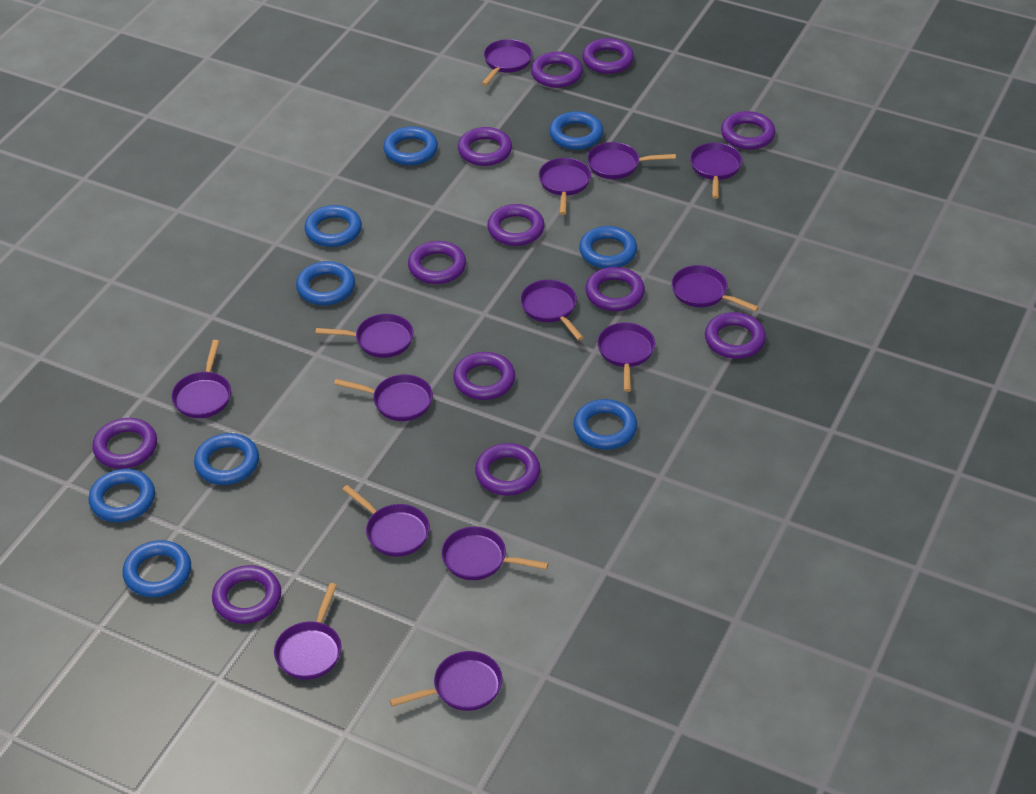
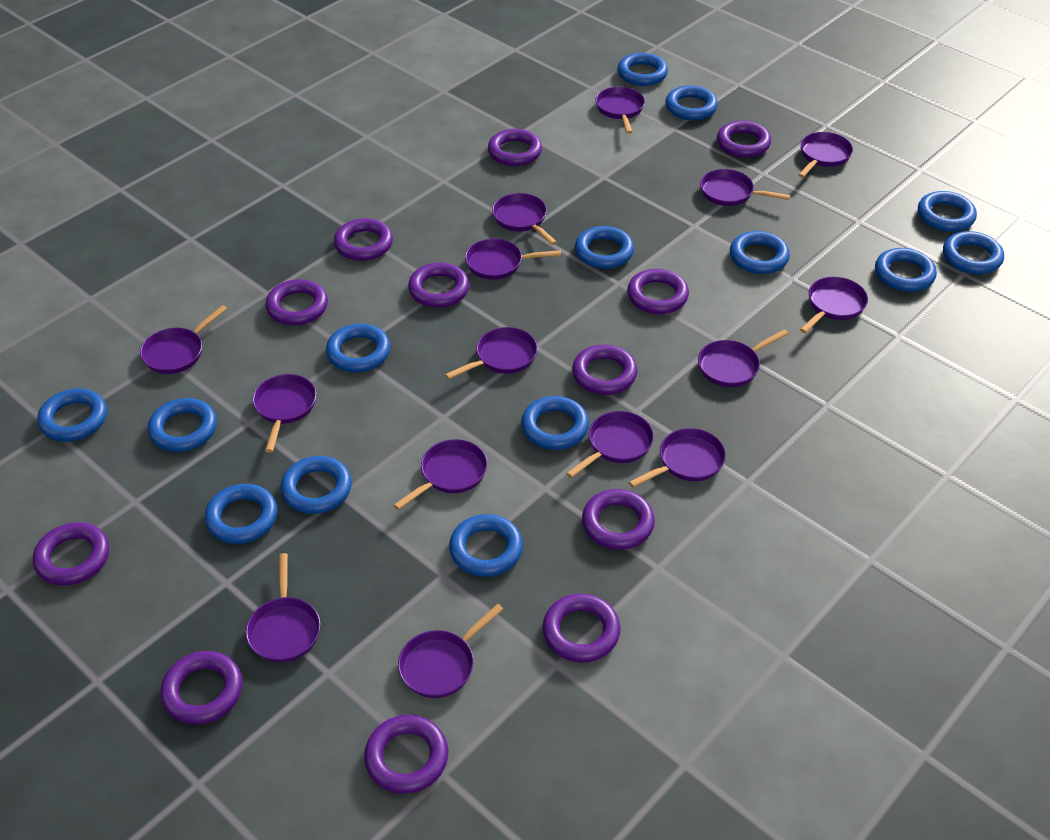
blue ring: [88,469,155,522] [123,540,191,597] [194,433,259,485] [296,261,355,305] [305,205,362,247] [383,127,438,165] [549,111,604,150] [573,399,637,450] [579,226,637,268] = 9 -> [37,388,107,442] [148,398,217,452] [204,484,278,544] [280,456,352,514] [326,324,390,372] [449,514,523,577] [521,396,589,450] [575,226,634,269] [617,53,668,86] [665,85,718,120] [730,231,790,274] [875,248,937,292] [918,191,977,232] [943,231,1004,274] = 14
purple pan: [171,340,231,418] [274,583,342,680] [316,314,414,358] [334,374,433,421] [342,485,430,557] [390,651,502,711] [441,527,549,580] [481,39,533,86] [520,280,584,340] [538,158,591,215] [587,142,676,179] [597,322,655,392] [671,265,759,312] [690,143,743,199] = 14 -> [140,305,227,374] [246,553,320,663] [253,374,316,453] [394,439,488,510] [398,604,503,698] [445,327,538,379] [465,239,561,280] [492,193,557,245] [566,411,654,478] [595,87,645,134] [629,428,726,488] [698,329,789,387] [700,169,791,206] [798,132,853,178] [800,277,868,333] = 15

